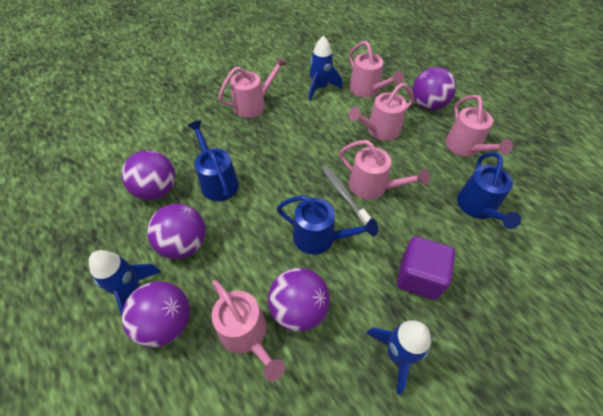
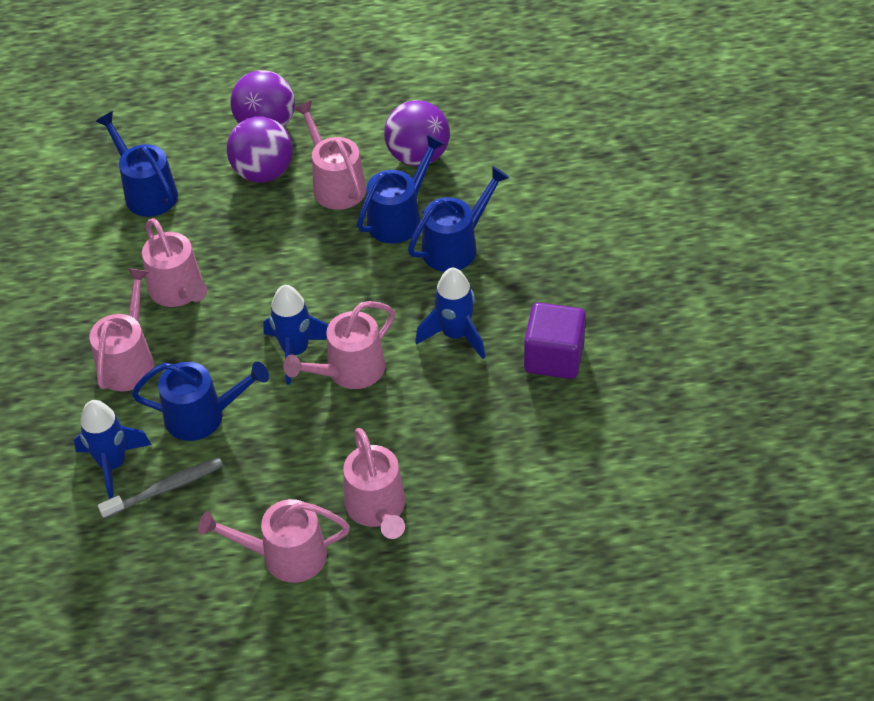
blue watering can: [187,120,239,201] [277,195,378,254] [457,152,521,229] = 3 -> [95,111,178,217] [132,362,269,441] [357,135,445,244] [408,166,509,272] = 4
purple ball: [122,150,175,200] [122,281,190,347] [147,204,206,259] [268,268,330,332] [413,67,456,110] = 5 -> [227,116,293,183] [230,70,295,127] [384,100,450,166] = 3

